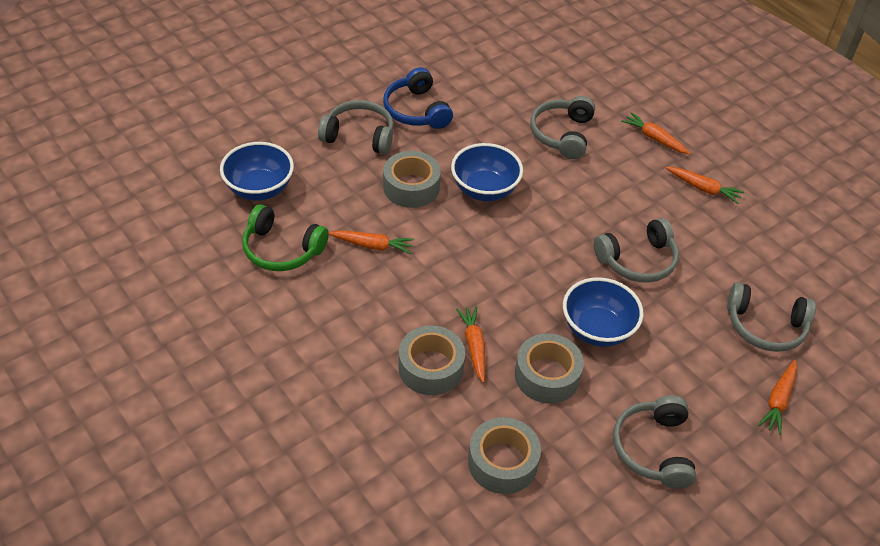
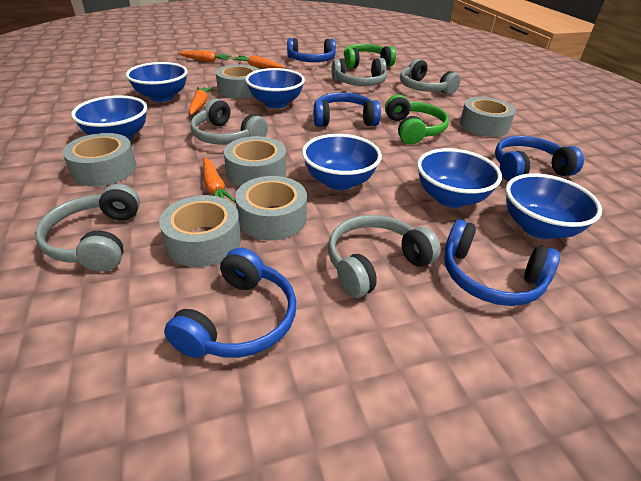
blue bowl: [220,142,294,201] [451,143,523,201] [563,277,644,347] = 3 -> [71,95,147,140] [126,62,188,102] [245,68,305,108] [302,134,382,190] [417,148,502,208] [506,173,602,239] = 6
blue headphones: [383,67,453,129] = 1 -> [164,247,296,358] [287,38,336,62] [314,92,381,127] [444,219,560,306] [495,136,584,181] = 5
green headphones: [242,204,329,271] = 1 -> [344,44,396,69] [385,95,449,145] = 2
grey tape: [383,151,441,208] [398,325,465,395] [468,417,541,494] [515,333,584,404] = 4 -> [62,133,137,186] [159,195,241,267] [216,64,259,99] [224,136,286,187] [235,176,307,241] [460,97,516,137] = 6
orange carrot: [329,230,414,254] [456,306,485,383] [621,112,690,154] [666,167,745,204] [758,360,797,435] = 5 -> [177,51,232,62] [189,87,212,115] [203,157,236,203] [232,55,284,68] = 4

